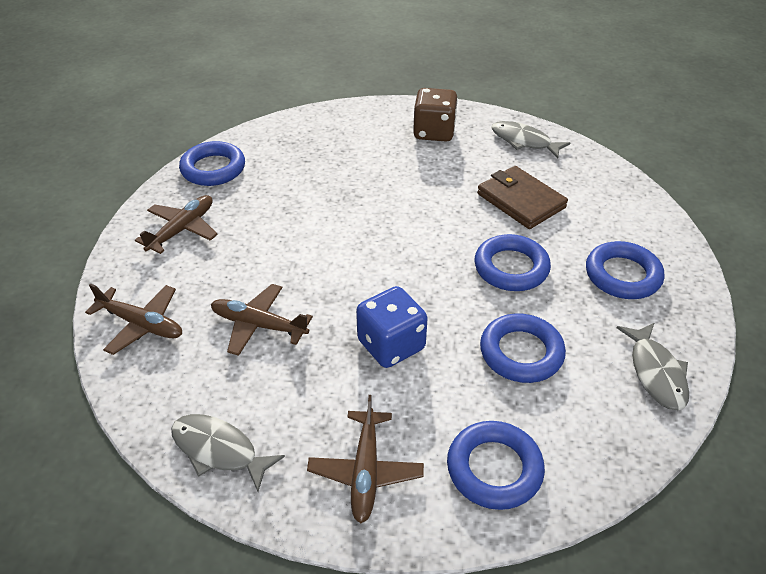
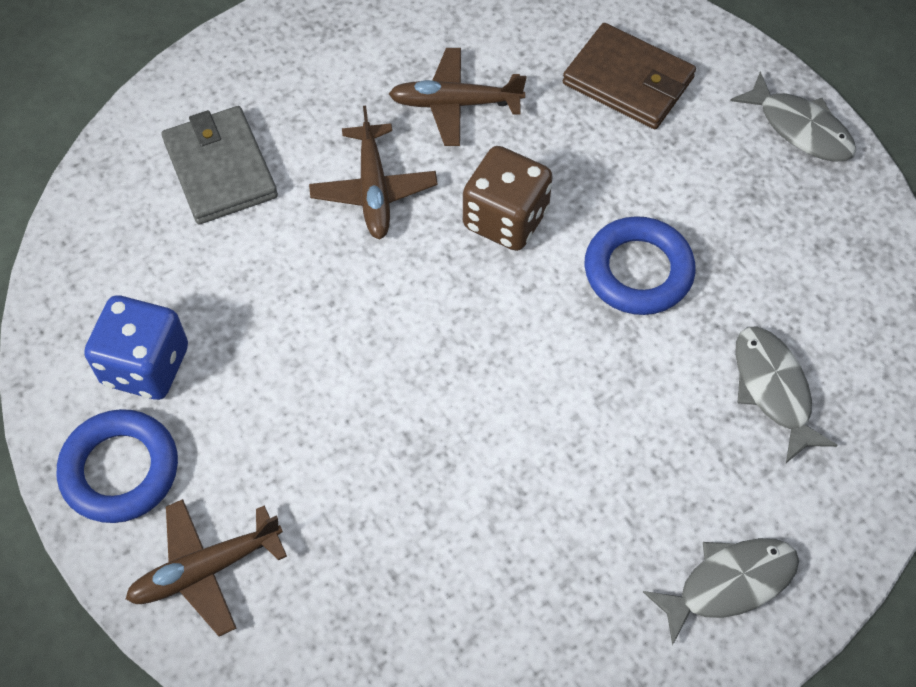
blue ring: [179,141,245,186] [447,421,545,510] [474,234,551,291] [480,313,566,383] [586,241,664,299] = 5 -> [57,409,178,523] [585,216,696,315] = 2
brown plane: [85,283,182,355] [135,195,218,254] [211,284,313,356] [307,395,424,523] = 4 -> [126,499,287,637] [309,106,438,239] [389,48,526,146] = 3
grey wallet: none = 0 -> [162,106,278,224] = 1

